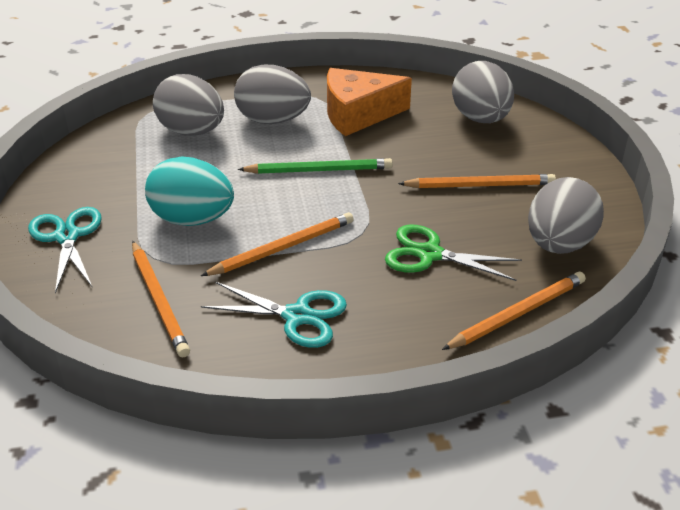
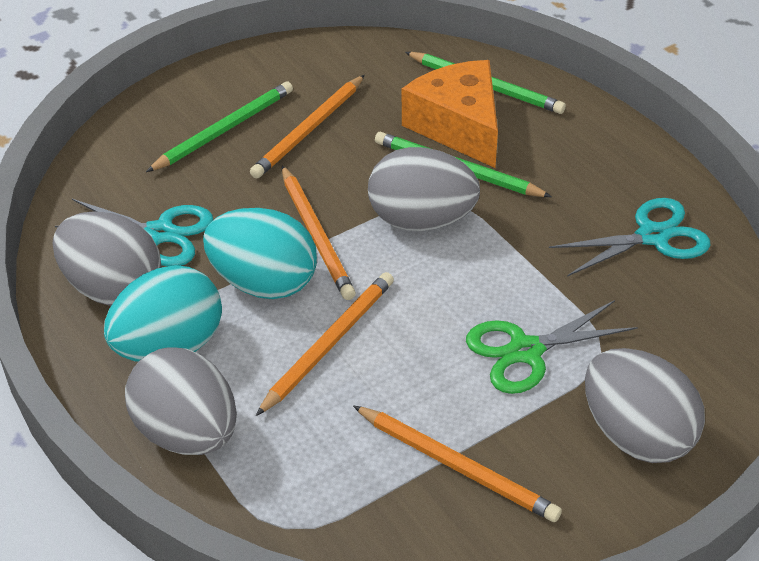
green pencil: [238,158,393,174] = 1 -> [146,81,293,172] [375,132,552,197] [405,52,566,114] = 3
turquoise egg: [145,157,234,226] = 1 -> [104,265,222,362] [203,208,317,299] = 2

